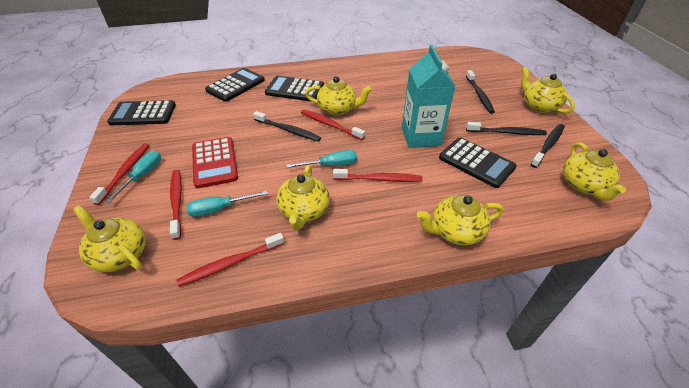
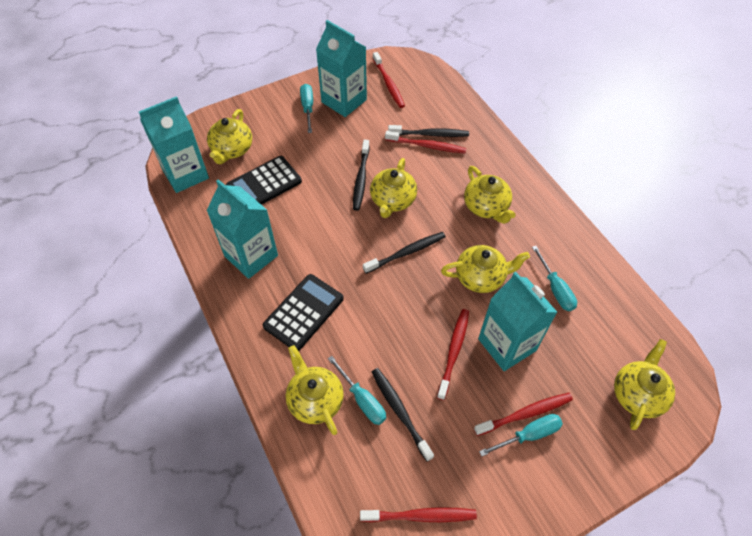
black calculator: [107,100,176,125] [205,68,265,102] [265,76,324,102] [439,138,517,188] = 4 -> [226,156,302,205] [263,274,344,351] = 2
red calculator: [192,137,238,188] = 1 -> none = 0
turquoise carton: [402,45,456,148] = 1 -> [139,96,209,193] [206,179,278,279] [316,20,367,117] [478,272,557,371] = 4
turquoise screwdriver: [105,150,161,203] [186,191,268,217] [286,150,357,168] = 3 -> [300,84,313,133] [328,356,386,425] [479,414,563,457] [532,246,577,311] = 4

